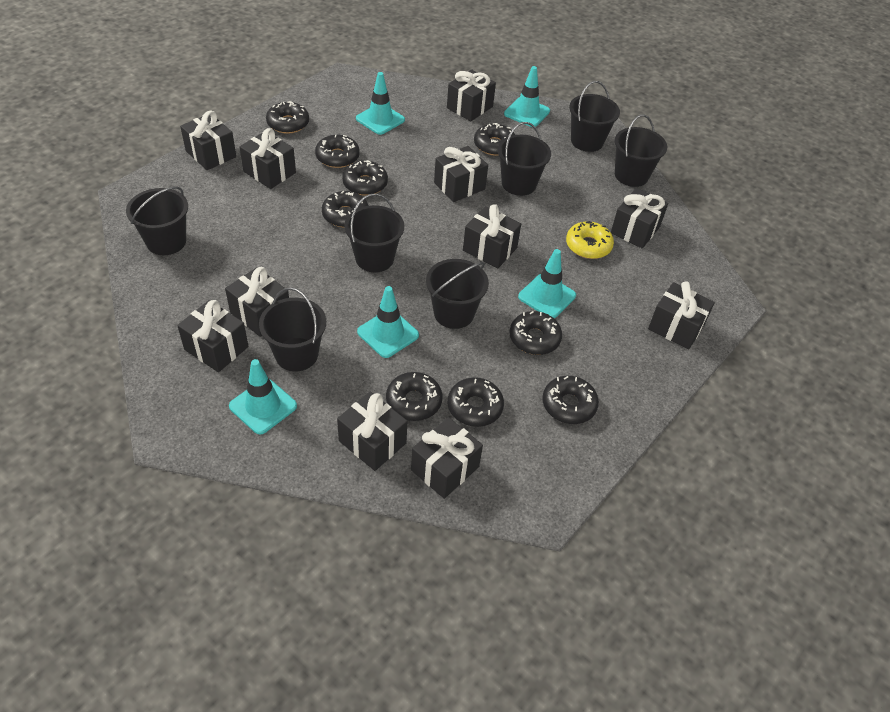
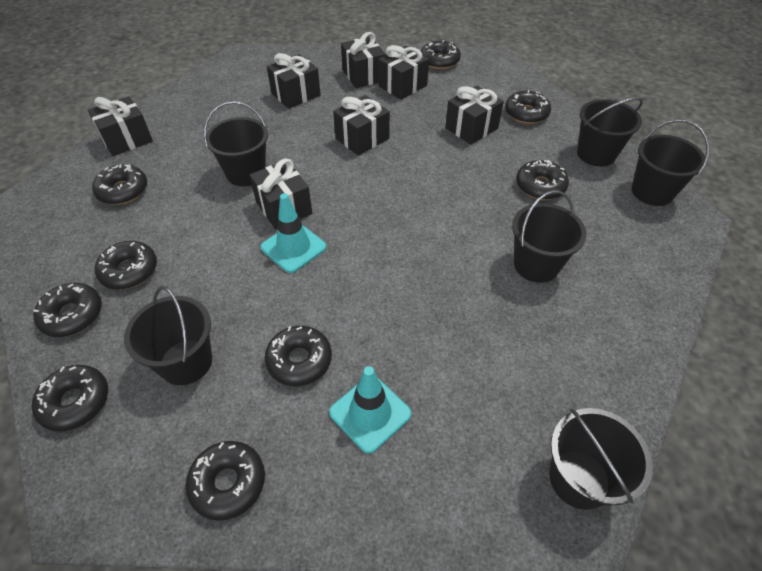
black bucket: [126,186,188,255] [259,287,326,371] [345,193,404,272] [426,259,489,329] [498,122,551,196] [569,81,620,152] [615,115,667,187] = 7 -> [124,286,212,385] [204,101,268,186] [512,191,586,283] [549,408,653,510] [577,97,643,167] [632,120,709,206] = 6
black gift: [177,300,248,372] [180,111,236,170] [225,267,289,337] [239,128,296,189] [337,392,407,471] [411,417,483,499] [434,146,488,202] [447,69,496,121] [463,204,521,268] [611,188,668,248] [648,282,715,349] = 11 -> [88,96,153,156] [249,159,312,229] [267,53,321,109] [333,95,390,156] [341,32,386,88] [378,45,429,100] [445,85,504,145] = 7
turquoise traffic cone: [229,359,297,435] [356,72,405,135] [357,286,419,358] [504,66,550,127] [518,249,576,318] = 5 -> [261,193,327,273] [329,366,411,454] = 2
yellow donut: [566,221,614,259] = 1 -> none = 0

